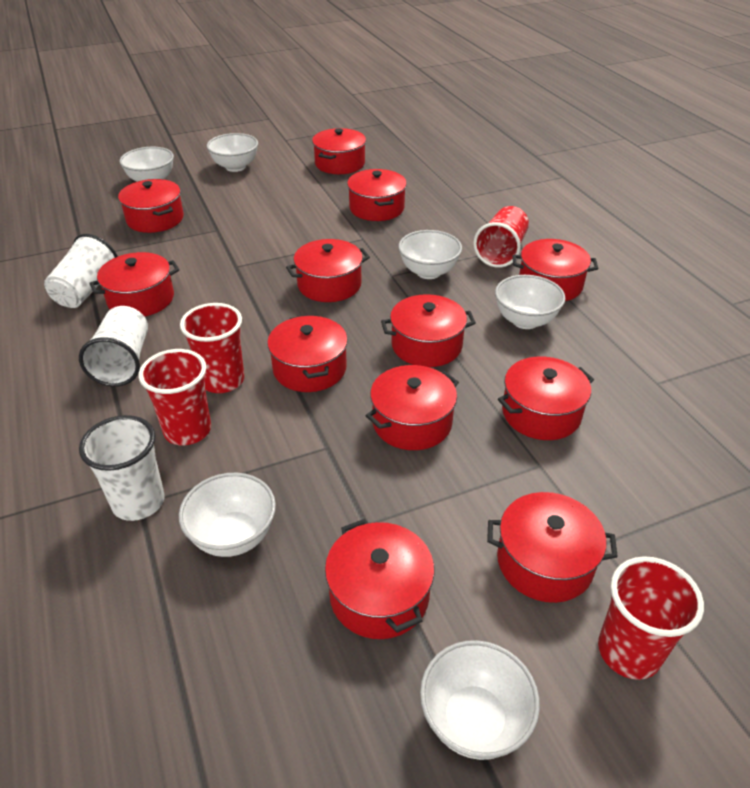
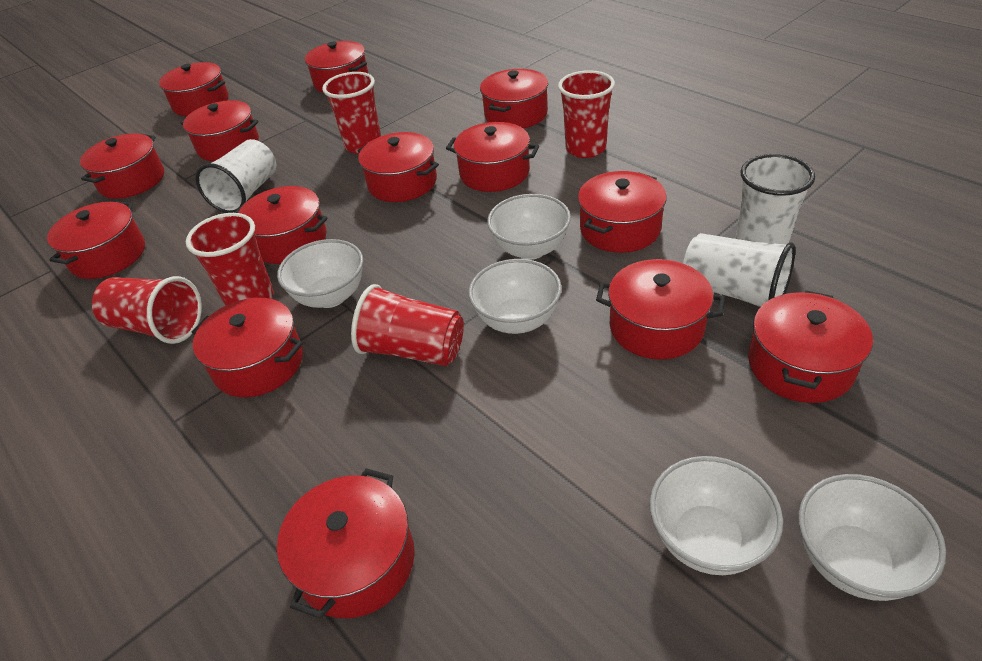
red cup: [139,349,211,445] [180,303,244,393] [473,206,529,268] [598,556,704,680] = 4 -> [92,276,202,344] [186,213,274,306] [322,72,381,154] [351,284,464,366] [558,70,615,158] = 5
red pot: [89,252,179,317] [118,179,184,233] [267,315,348,392] [286,239,370,302] [312,128,366,174] [325,519,434,639] [347,169,407,221] [366,365,459,450] [381,294,476,367] [487,492,618,603] [498,357,594,440] [512,239,599,301] = 12 -> [47,201,145,279] [80,133,164,199] [159,62,229,116] [181,100,259,161] [191,298,303,397] [235,186,327,264] [277,468,415,619] [305,41,369,93] [358,132,439,202] [446,122,539,192] [480,69,548,128] [578,171,667,253] [596,259,725,360] [748,290,873,403] = 14
white bowl: [120,147,174,182] [179,473,276,557] [207,133,258,172] [398,230,462,279] [420,640,540,760] [495,275,566,329] = 6 -> [277,239,363,308] [468,259,562,334] [487,194,571,260] [650,456,783,575] [799,474,946,601] = 5

